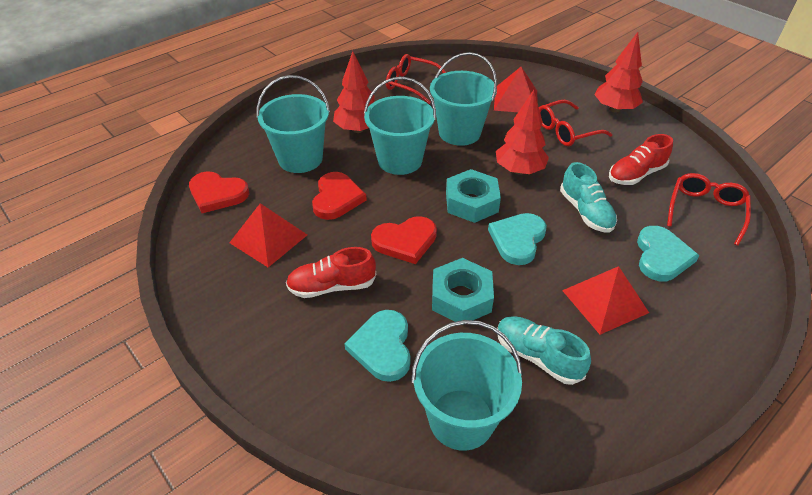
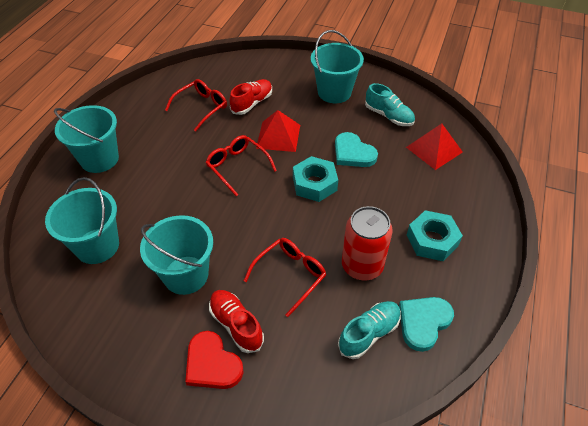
red can: none = 0 -> [342,206,393,280] = 1
red heart: [189,171,249,213] [312,172,367,220] [371,216,437,264] = 3 -> [185,331,244,389] = 1
red pyramid: [229,203,307,267] [494,67,538,112] [562,266,649,335] = 3 -> [256,110,300,152] [406,123,463,170] = 2
red tree: [333,51,375,133] [496,90,549,175] [594,32,643,113] = 3 -> none = 0
turquoise heart: [344,310,411,382] [488,213,547,265] [637,226,700,282] = 3 -> [335,132,378,167] [399,297,454,352] = 2

